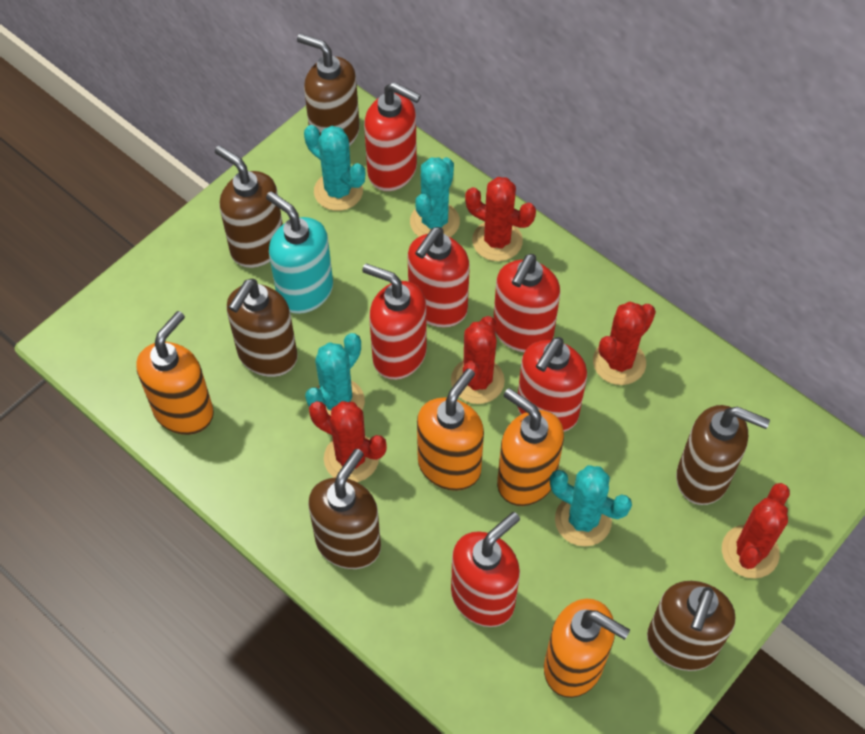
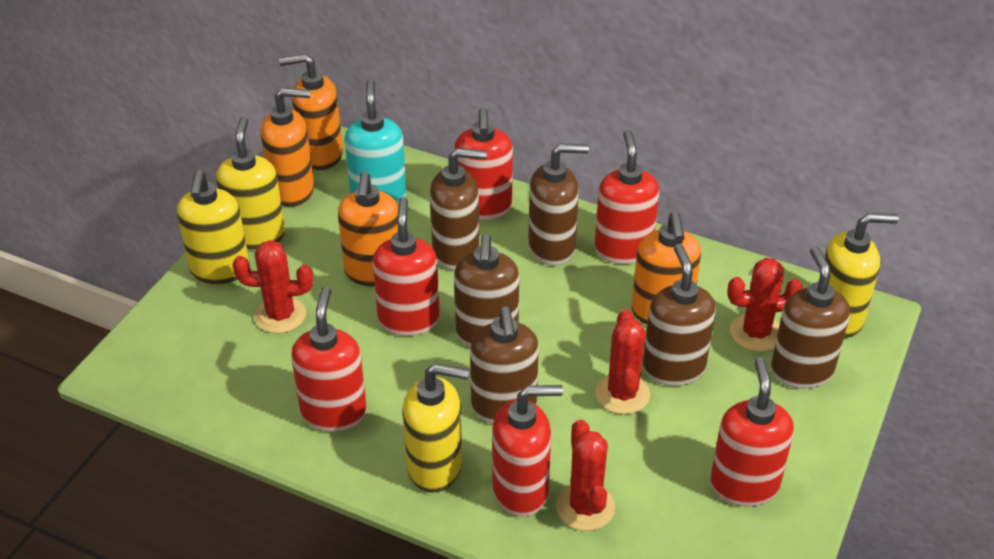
red cactus: [309,401,387,482] [451,316,505,404] [465,177,536,261] [593,302,656,385] [722,483,790,578] = 5 -> [232,240,313,334] [556,419,615,531] [595,309,650,414] [727,258,803,352] = 4
turquoise cactus: [304,125,365,211] [305,333,365,416] [410,157,460,237] [550,465,632,546] = 4 -> none = 0
yellow soap dispenser: none = 0 -> [177,170,249,284] [216,116,285,249] [403,363,470,493] [825,213,899,338] = 4

